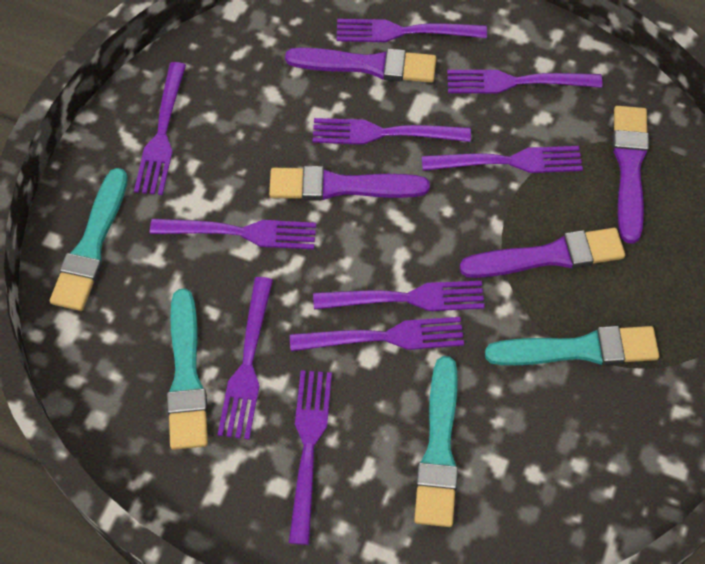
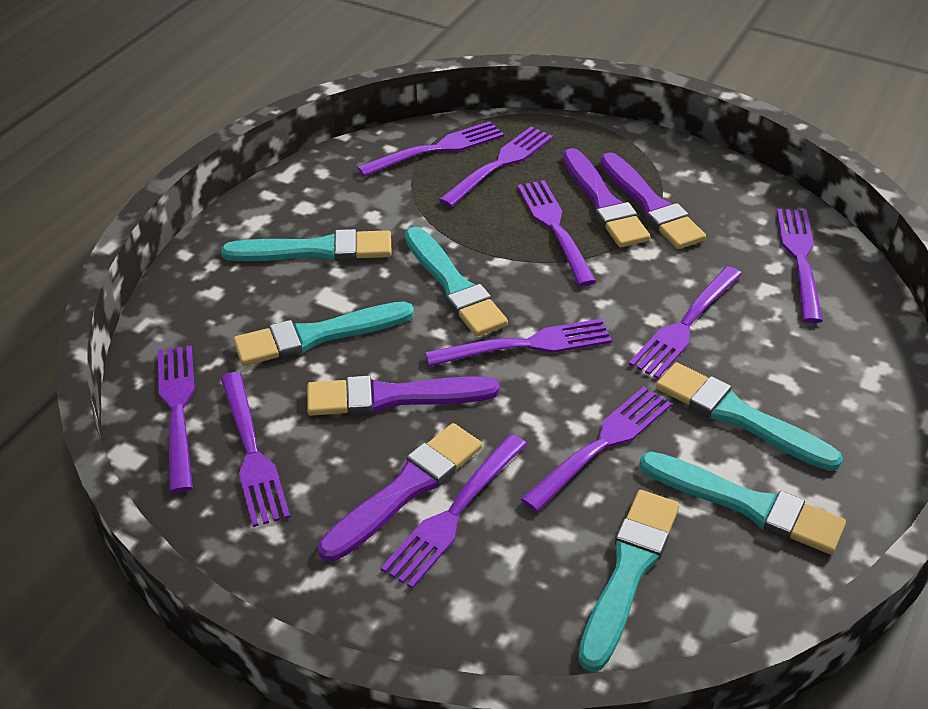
turquoise brush: [50,168,128,311] [167,288,208,450] [414,356,458,527] [485,326,659,365] = 4 -> [221,229,392,261] [233,302,414,366] [405,227,508,337] [578,490,679,672] [639,452,846,554] [656,362,843,471] = 6

